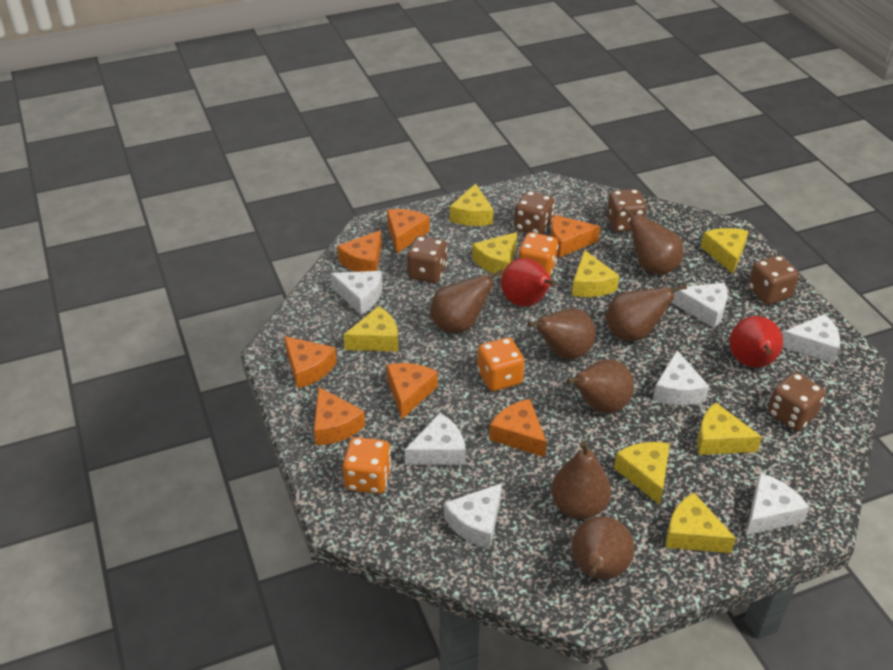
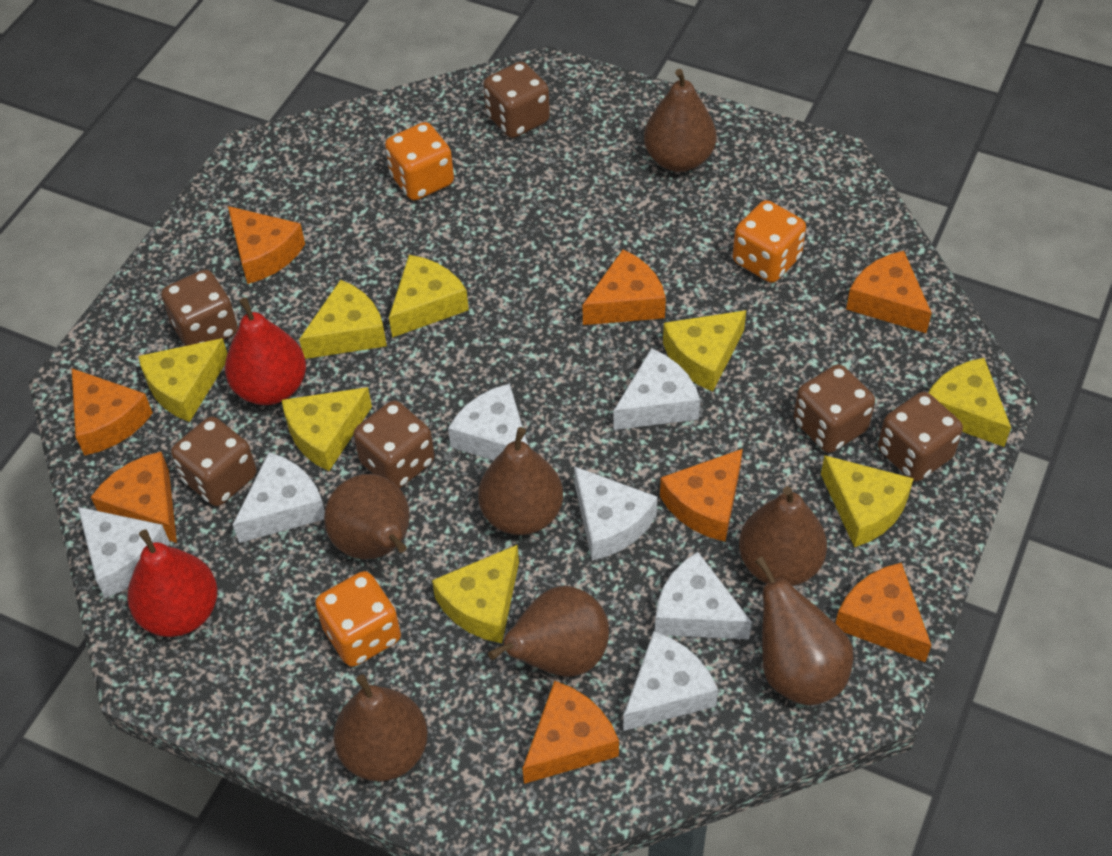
brown dice: [407,236,447,283] [514,191,555,235] [607,189,647,232] [748,255,799,305] [768,372,825,431] = 5 -> [161,269,238,346] [171,416,257,506] [353,400,435,489] [483,61,550,138] [794,364,875,453] [878,392,963,482] = 6
orange cheese: [284,336,337,389] [314,387,365,445] [337,230,382,272] [386,363,438,419] [387,209,430,253] [489,399,547,457] [551,215,600,257] = 7 -> [72,368,153,456] [91,452,177,543] [228,206,305,284] [522,681,619,784] [583,250,666,325] [660,449,743,542] [835,563,931,662] [846,251,932,333] = 8

